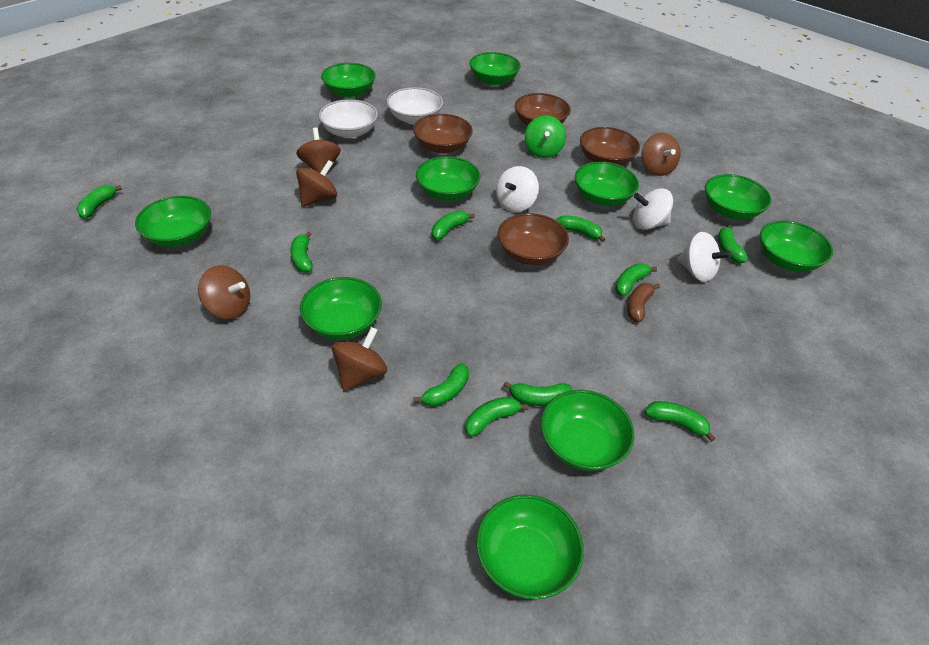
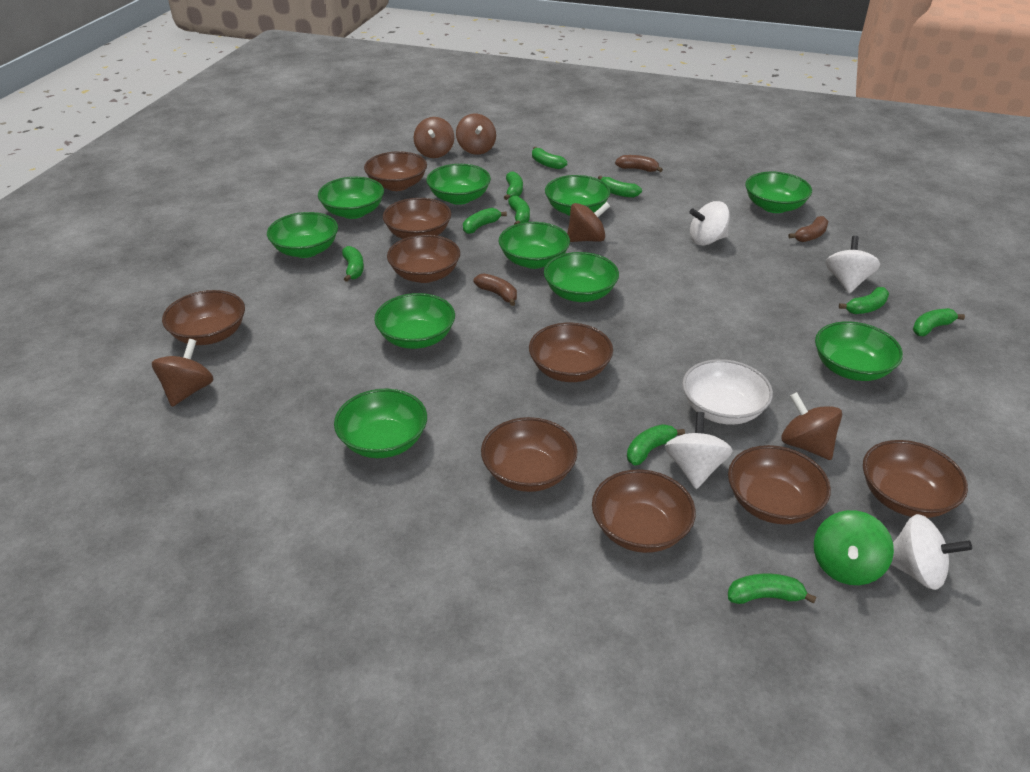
brown banana: [627,283,660,322] = 1 -> [474,273,517,306] [615,155,663,172] [788,216,828,242] = 3
brown bowl: [413,114,473,154] [498,213,569,265] [515,93,571,125] [580,127,640,166] = 4 -> [162,290,245,345] [364,151,427,191] [383,198,451,239] [387,235,460,283] [481,417,578,492] [529,323,613,382] [592,469,696,553] [728,445,831,524] [863,440,968,518] = 9
white bowl: [319,99,378,138] [387,87,443,125] = 2 -> [682,359,773,425] = 1
white spinning top: [496,166,539,212] [633,188,673,230] [677,232,732,282] = 3 -> [665,412,733,489] [690,201,730,245] [825,236,880,293] [891,514,972,590] = 4

